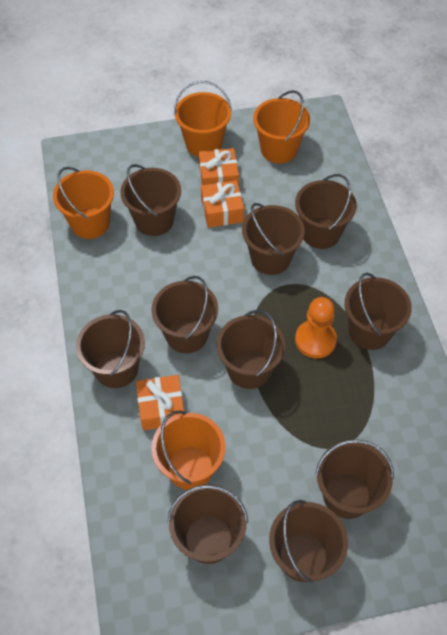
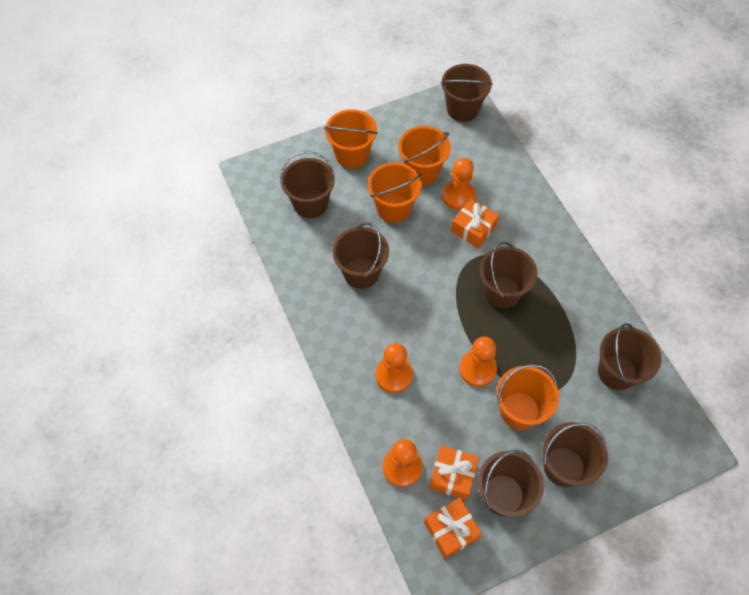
brown bucket: [76,310,145,388] [120,164,181,236] [151,276,218,353] [167,484,248,564] [217,310,285,389] [242,203,305,275] [269,500,348,583] [295,174,357,249] [315,439,394,519] [345,273,412,350] = 10 -> [280,151,335,218] [333,222,389,289] [441,64,493,122] [478,450,544,517] [480,242,538,309] [542,422,608,487] [598,323,661,391] = 7
orange pawn: [295,297,337,358] = 1 -> [375,343,413,393] [383,439,423,487] [442,158,476,210] [459,337,497,387] = 4

